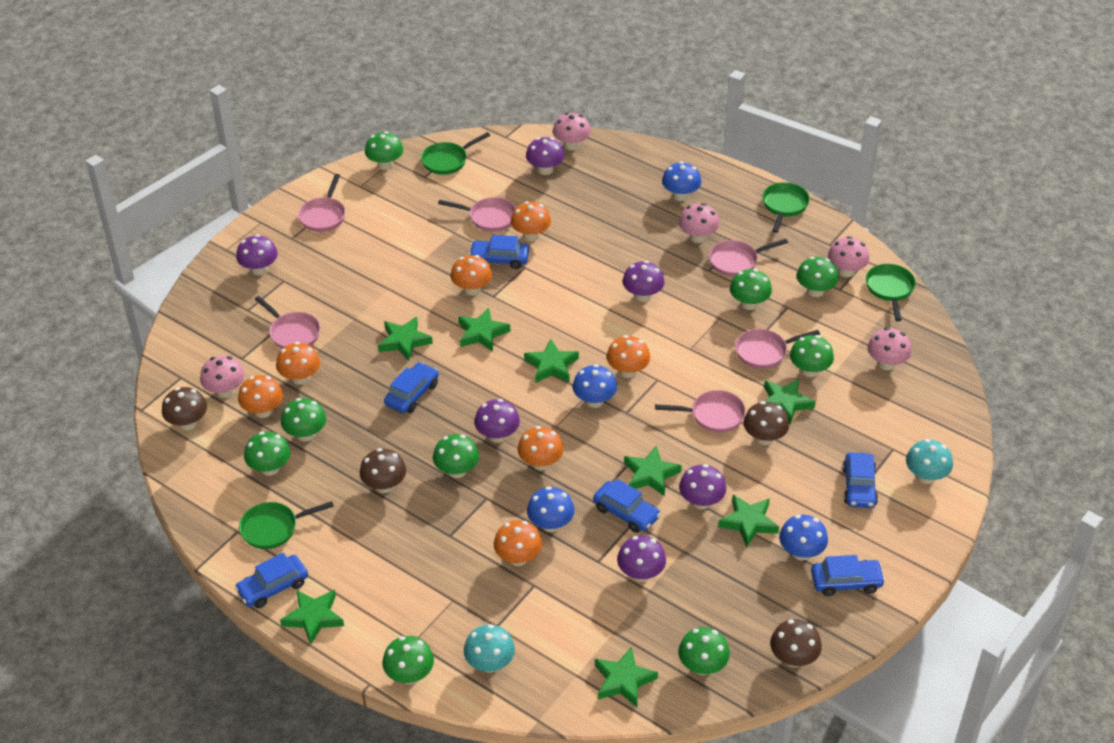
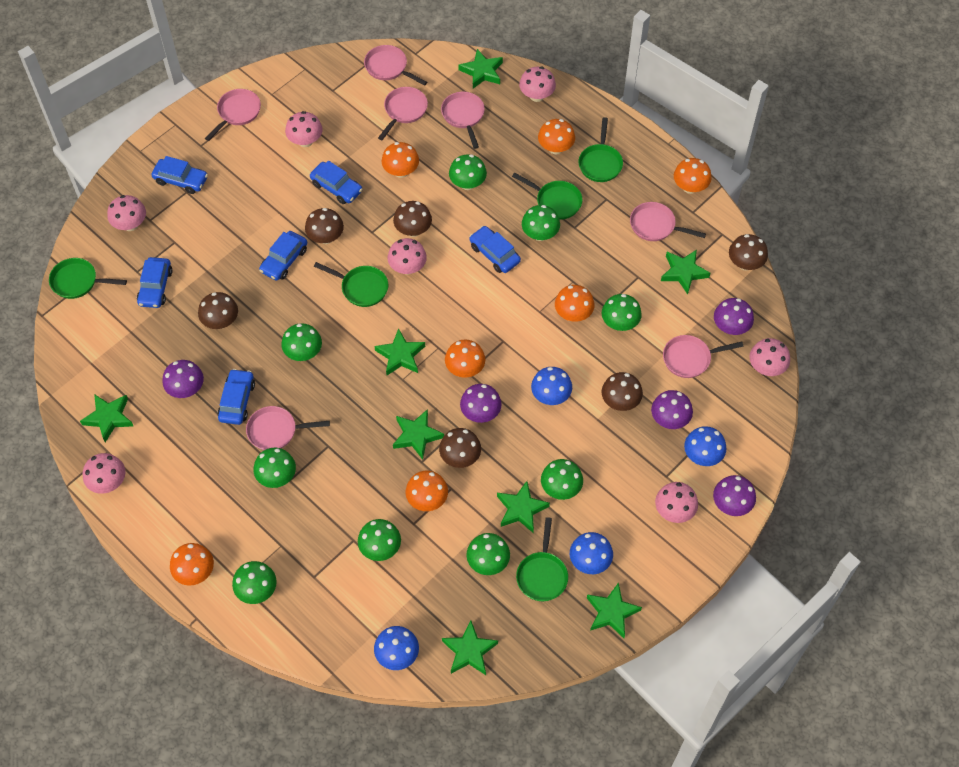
brown mushroom: [162,387,207,430] [360,448,406,493] [744,401,789,445] [770,619,822,667] = 4 -> [198,292,238,329] [305,208,344,244] [393,201,432,237] [439,428,481,468] [602,372,643,411] [729,234,768,271] = 6
green pan: [239,501,334,549] [421,132,490,175] [762,182,810,233] [866,264,916,321] = 4 -> [49,258,127,299] [314,262,388,307] [512,173,583,220] [516,517,568,601] [579,117,623,182] = 5
pink mushroom: [200,356,245,398] [553,113,591,150] [679,203,719,243] [828,236,870,277] [867,328,912,370] = 5 -> [83,453,126,494] [107,195,146,231] [285,111,322,147] [387,238,427,275] [519,66,556,102] [655,482,698,523] [749,338,790,376] = 7
pink pan: [255,296,320,349] [298,174,346,232] [438,197,516,232] [655,390,746,433] [709,239,788,276] [735,329,820,369] = 6 -> [205,89,261,141] [246,406,330,450] [364,45,427,86] [378,87,428,140] [441,92,485,149] [630,202,706,241] [663,335,744,378] = 7
purple mushroom: [236,234,278,275] [474,399,520,443] [526,137,565,175] [617,536,666,582] [622,261,665,302] [679,464,726,509] = 6 -> [162,360,204,398] [460,384,502,423] [651,390,693,429] [713,475,756,516] [714,298,754,335] = 5
turquoise mushroom: [464,624,515,673] [906,439,953,484] = 2 -> none = 0

